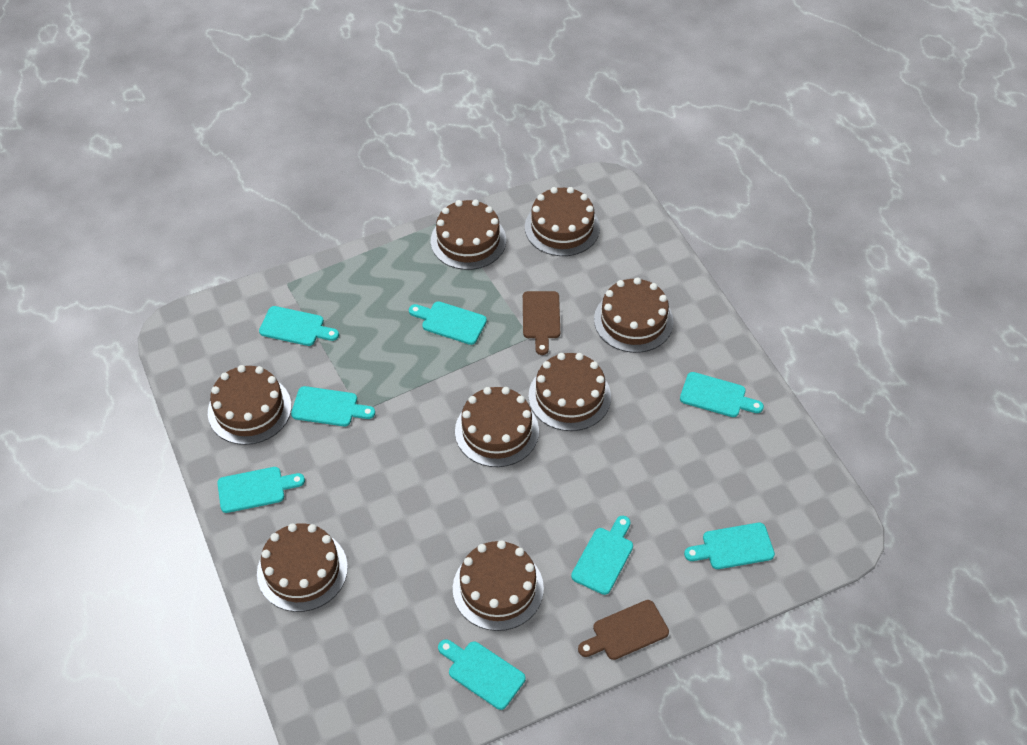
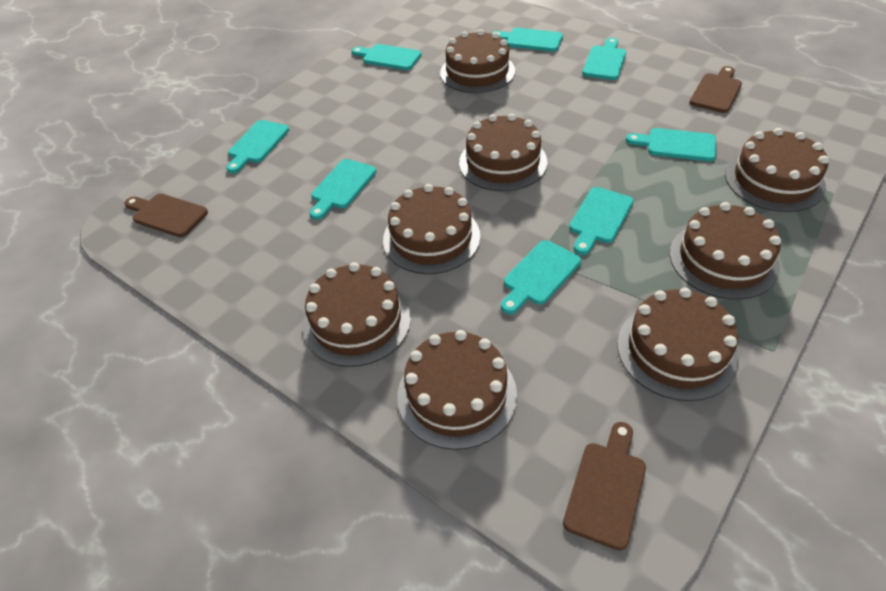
brown cutting board: [523,291,560,355] [578,600,669,660] = 2 -> [124,194,208,237] [563,422,646,551] [690,66,742,113] = 3

